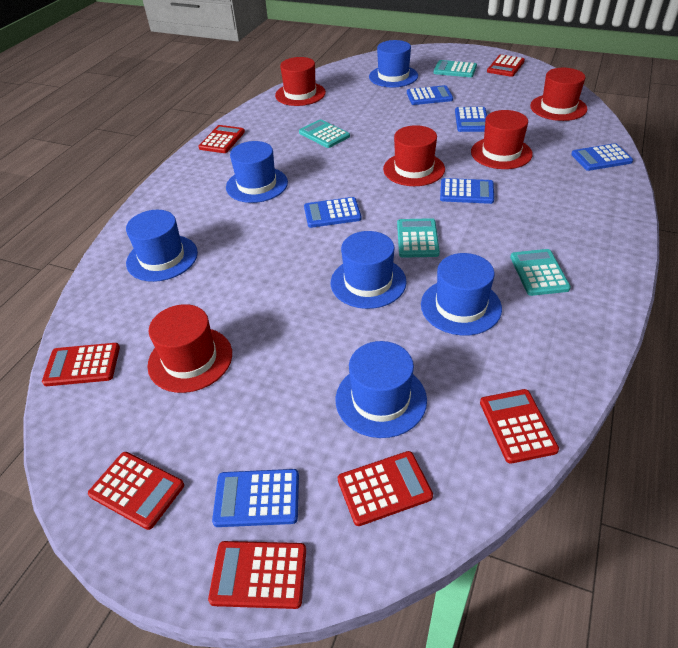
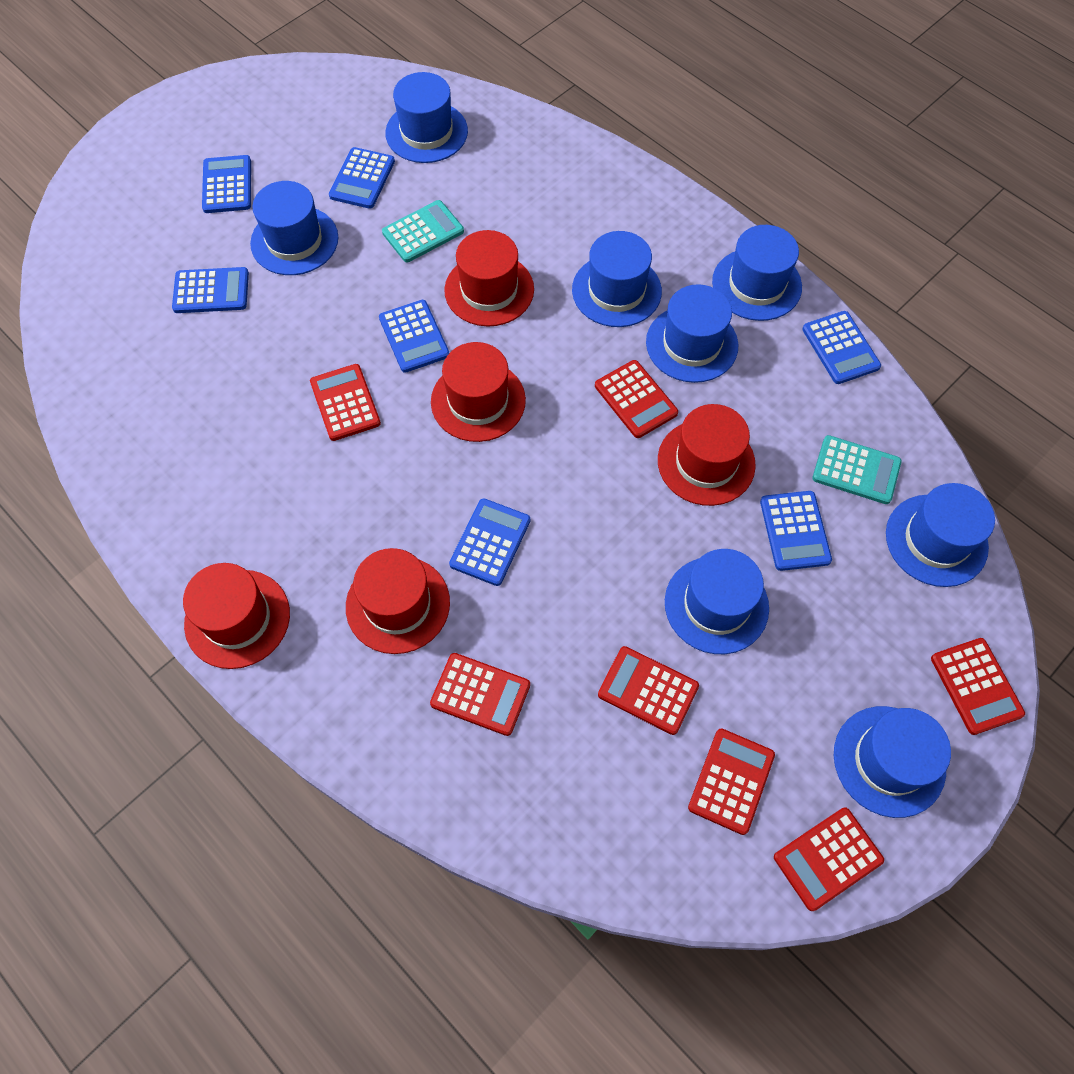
blue calculator: [212,469,299,527] [304,197,362,228] [407,85,453,105] [440,178,494,204] [455,107,487,132] [571,143,633,171] = 6 -> [172,267,249,313] [202,155,251,213] [329,147,395,209] [379,300,449,373] [449,498,530,586] [760,491,832,571] [802,311,881,384] = 7
blue hat: [126,210,198,282] [226,141,288,203] [331,231,407,309] [336,341,427,438] [369,40,418,87] [421,253,502,336] = 6 -> [250,181,338,275] [385,72,468,163] [572,231,662,327] [646,284,738,383] [665,549,769,654] [712,225,802,321] [834,706,951,818] [886,483,995,587] = 8
turquoise calculator: [299,119,350,148] [397,218,440,258] [434,60,477,77] [510,249,571,296] = 4 -> [382,200,464,263] [812,435,902,504] = 2

